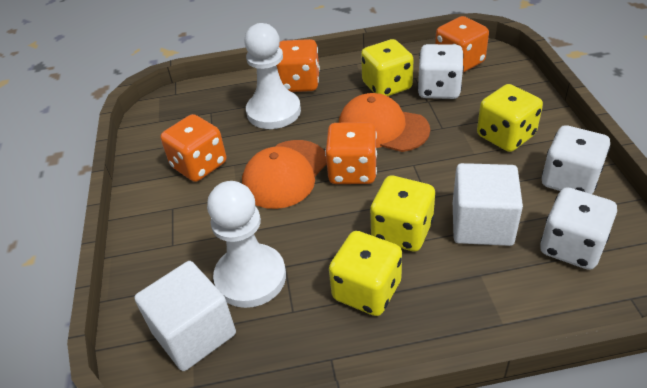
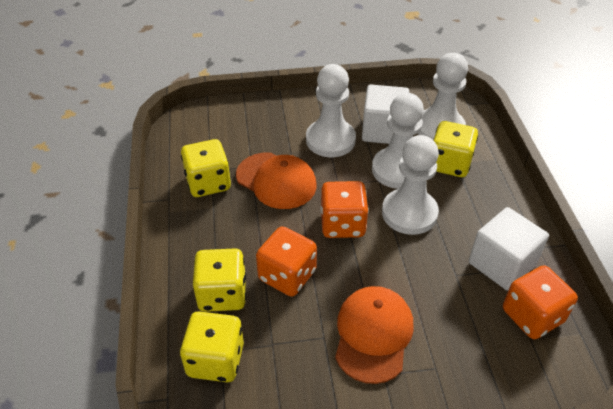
orange dice: [160,114,226,182] [276,39,320,92] [325,122,377,184] [435,16,489,73] = 4 -> [256,226,317,297] [320,181,369,238] [503,265,578,339] = 3
white dice: [417,44,464,99] [540,187,617,270] [542,125,610,194] = 3 -> none = 0
white pawn: [207,181,286,308] [244,23,301,129] = 2 -> [306,64,356,157] [372,93,424,189] [382,135,439,235] [418,53,468,140] = 4

